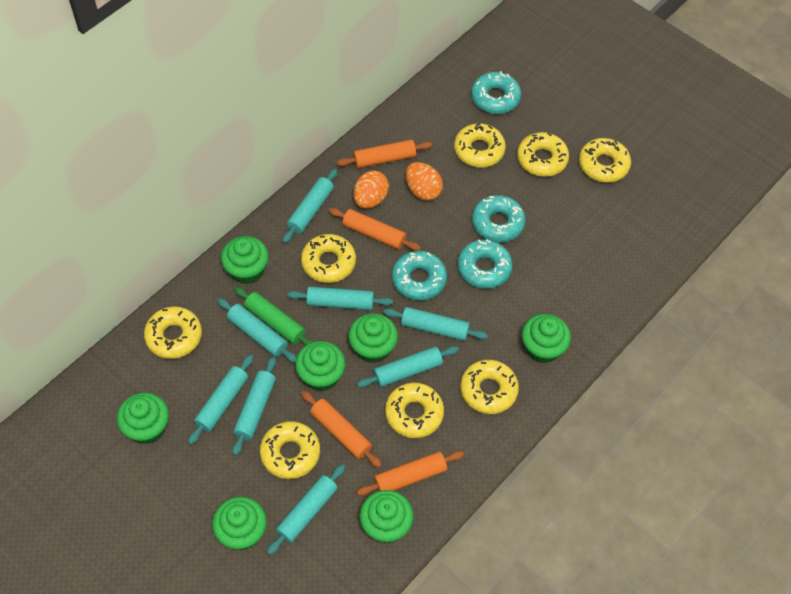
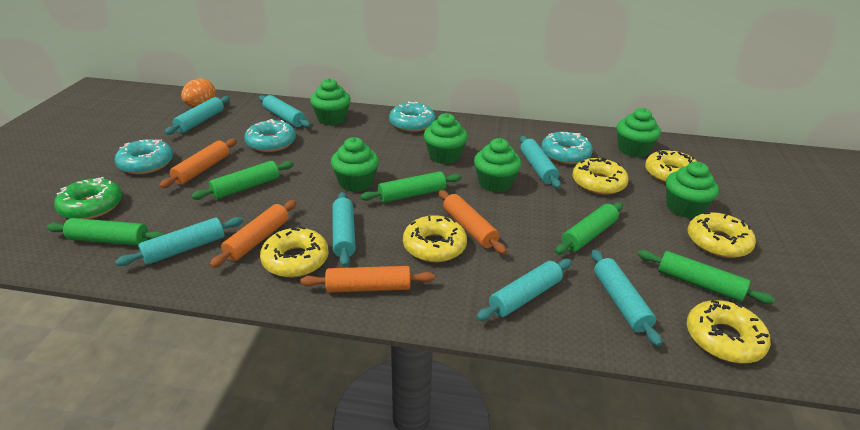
green cupcake: [117,392,169,444] [212,497,267,550] [221,236,269,285] [295,341,346,391] [348,313,398,363] [360,490,413,543] [522,314,571,363] = 7 -> [310,78,351,125] [331,137,379,192] [424,113,468,164] [474,138,522,193] [617,108,661,157] [666,162,719,218] = 6
green donut: none = 0 -> [54,177,122,219] = 1
green rolling pin: [234,287,313,346] = 1 -> [47,218,165,246] [191,161,294,200] [360,171,462,203] [555,202,623,254] [637,250,775,304] = 5
orange egg: [354,170,389,209] [406,162,443,201] = 2 -> [181,79,216,107] = 1
turquoise rolling pin: [188,354,253,445] [217,298,297,363] [232,357,276,456] [267,464,345,555] [282,169,338,243] [287,287,393,310] [357,346,459,388] [383,307,488,341] = 8 -> [115,217,243,266] [164,96,230,135] [259,95,311,128] [332,192,356,267] [476,259,572,321] [520,136,561,189] [591,249,662,346] = 7
yellow donut: [144,306,202,359] [260,421,320,479] [301,234,356,283] [385,382,444,438] [454,123,506,167] [460,360,519,414] [517,132,569,177] [579,138,631,183] = 8 -> [260,226,329,278] [403,215,467,263] [572,157,629,195] [645,149,697,183] [687,300,771,363] [688,212,756,258] = 6

